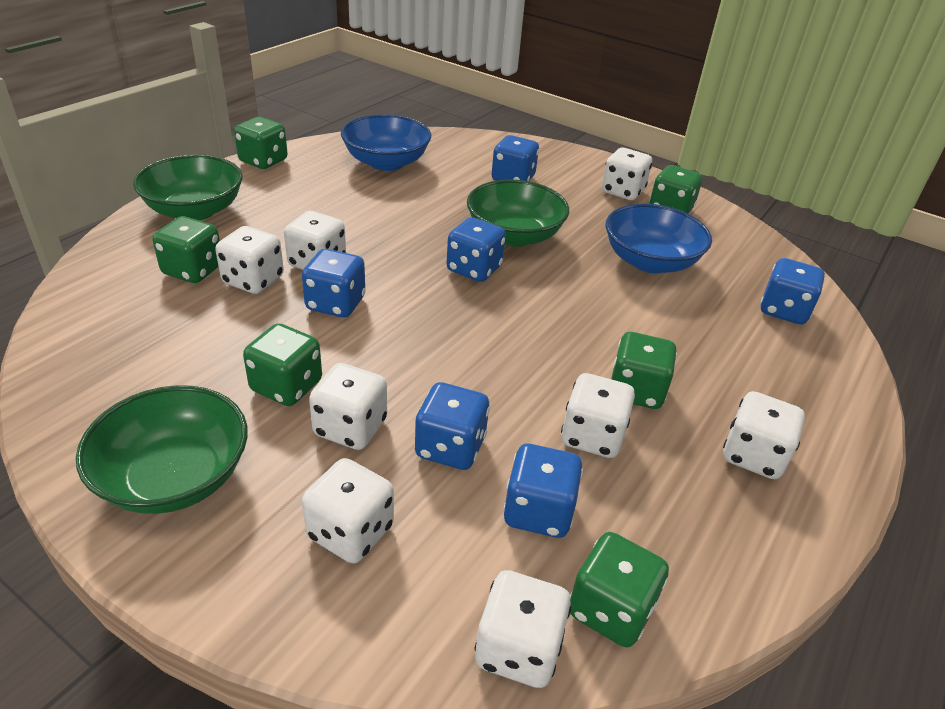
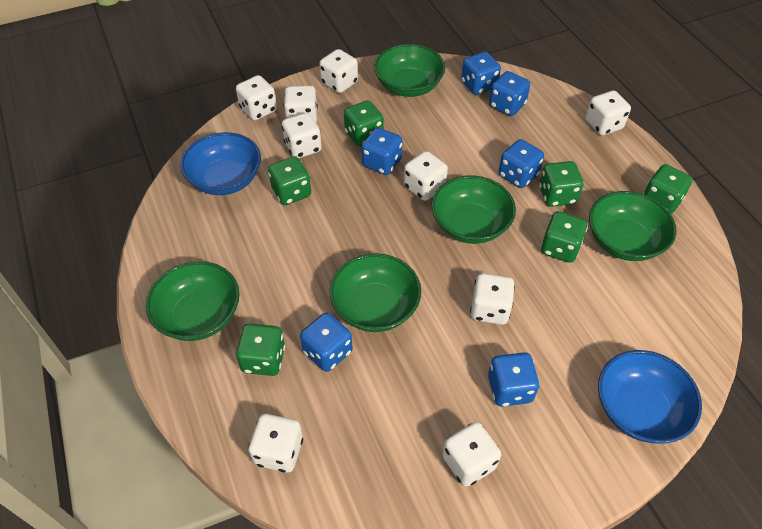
green bowl: [76,385,248,514] [133,155,243,220] [467,180,569,247] = 3 -> [146,261,240,341] [330,253,421,332] [374,44,445,97] [432,176,516,244] [589,191,677,261] = 5
white dice: [215,226,284,294] [284,211,346,270] [302,458,394,563] [309,363,387,450] [474,570,571,688] [561,373,635,458] [602,148,652,200] [723,391,805,479] = 8 -> [236,75,277,121] [248,414,303,472] [282,113,322,158] [284,86,318,123] [319,49,358,93] [404,151,448,201] [442,422,501,487] [470,273,515,325] [585,91,631,135] = 9

